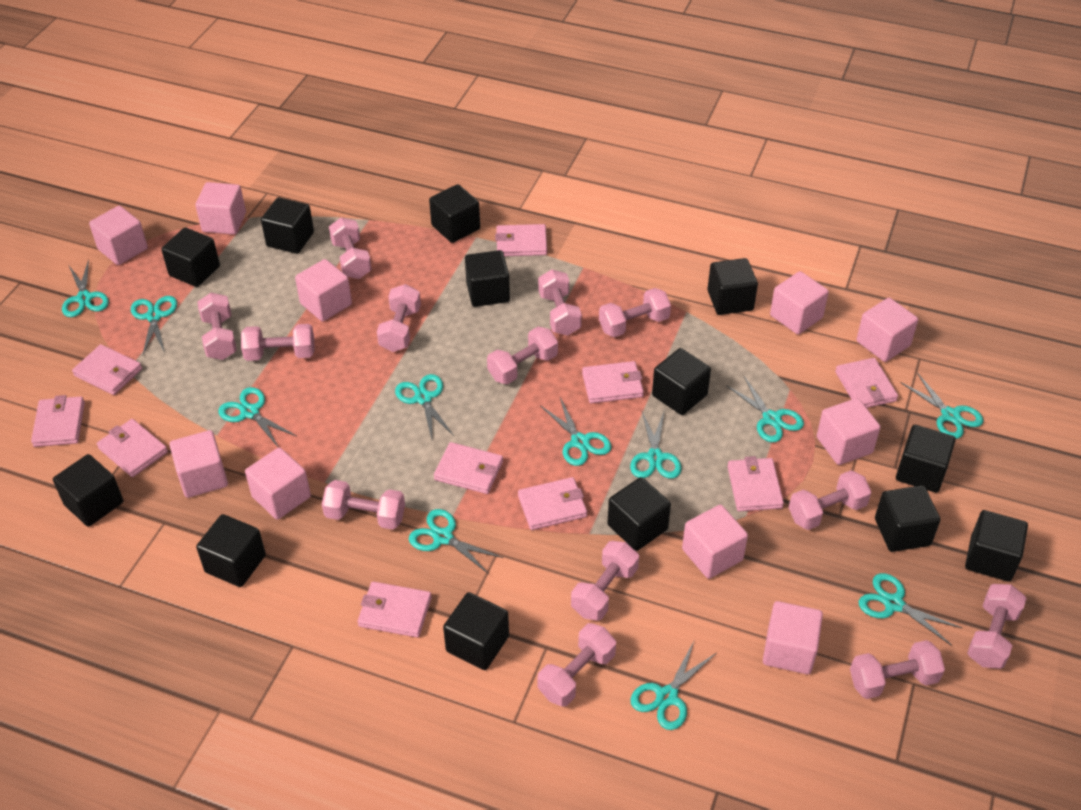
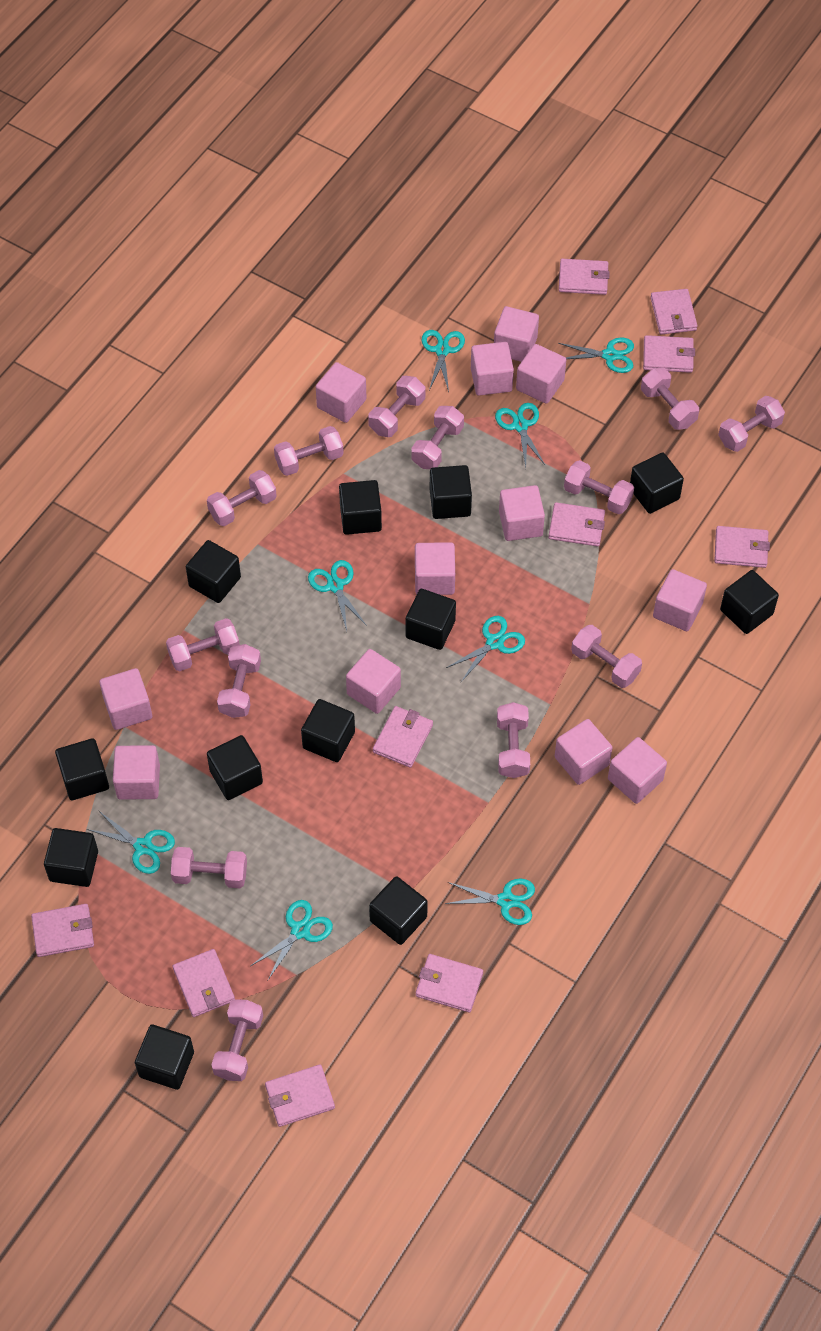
black cube: [53,454,123,527] [161,228,220,287] [196,514,266,587] [261,197,314,254] [429,184,480,243] [443,592,509,670] [465,250,510,307] [607,477,671,551] [652,348,711,415] [707,258,758,315] [875,485,940,552] [896,425,956,493] [965,510,1028,582] = 13 -> [44,828,98,887] [55,738,109,800] [135,1024,194,1090] [186,540,241,603] [207,735,263,800] [301,699,355,762] [339,480,382,535] [369,876,428,945] [406,589,456,650] [430,465,472,519] [630,452,684,514] [720,570,779,634] = 12
pink cube: [89,206,148,265] [170,430,228,498] [195,182,246,235] [245,447,311,520] [295,259,352,322] [682,505,748,579] [763,601,823,674] [770,271,829,334] [817,398,880,465] [856,298,918,362] = 10 -> [99,668,152,730] [113,745,160,800] [316,362,367,423] [346,649,401,714] [415,542,455,595] [471,342,514,395] [494,306,539,362] [499,485,545,541] [516,344,566,404] [555,719,612,785] [608,737,667,804] [653,569,707,631] = 12
turquoise scissors: [62,259,109,317] [131,296,177,356] [218,387,296,448] [395,374,454,439] [409,509,503,574] [540,397,611,466] [630,412,682,479] [630,641,716,730] [726,376,804,442] [859,573,962,646] [900,373,984,439] = 11 -> [87,811,175,874] [251,900,333,980] [308,560,367,631] [422,330,465,392] [445,878,535,925] [446,616,525,682] [495,403,546,467] [558,337,634,373] = 8

